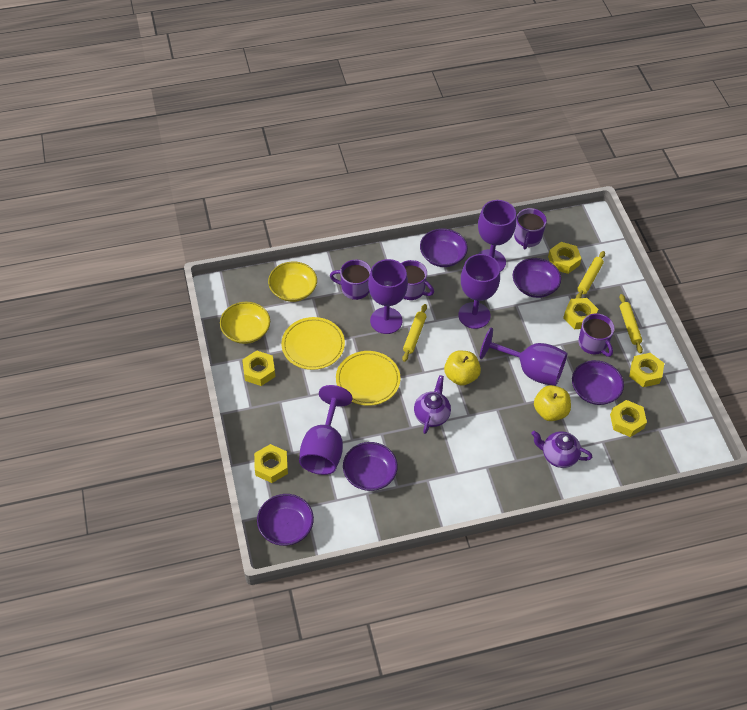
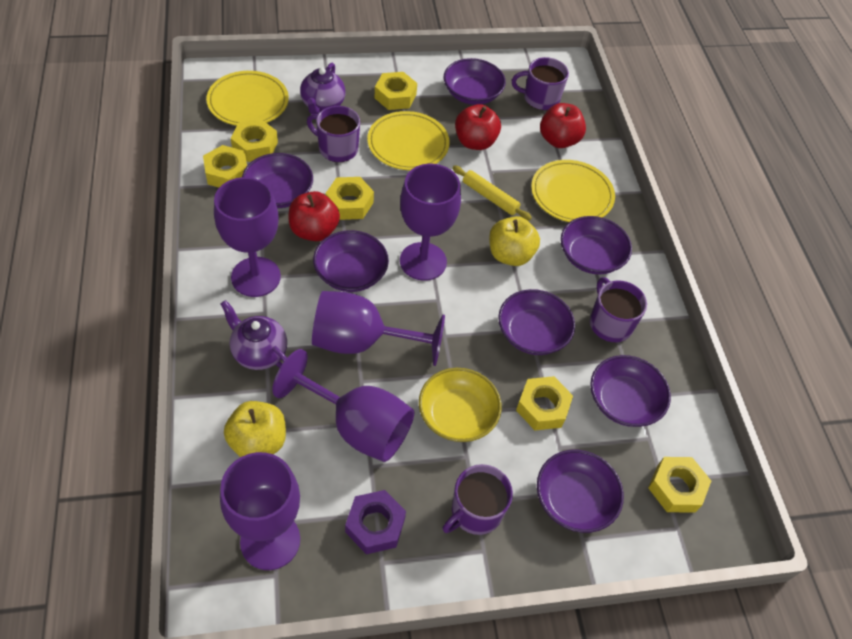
purple bowl: [257,494,314,546] [343,442,398,491] [420,229,468,267] [513,258,561,298] [572,360,624,405] = 5 -> [242,153,313,208] [313,230,389,292] [444,58,506,105] [498,289,575,355] [537,450,624,533] [561,216,632,274] [590,355,671,427] = 7
purple nut: none = 0 -> [345,490,406,554] = 1
red apple: none = 0 -> [289,191,340,241] [455,104,501,150] [540,103,586,148] = 3
yellow bowl: [220,302,270,344] [268,261,317,302] = 2 -> [419,368,502,442] = 1
yellow plate: [281,317,345,370] [336,351,400,406] = 2 -> [206,71,289,126] [367,111,450,170] [531,160,615,222] = 3
yellow rolling pin: [402,304,427,362] [576,251,605,299] [619,294,643,354] = 3 -> [452,165,532,221] = 1

